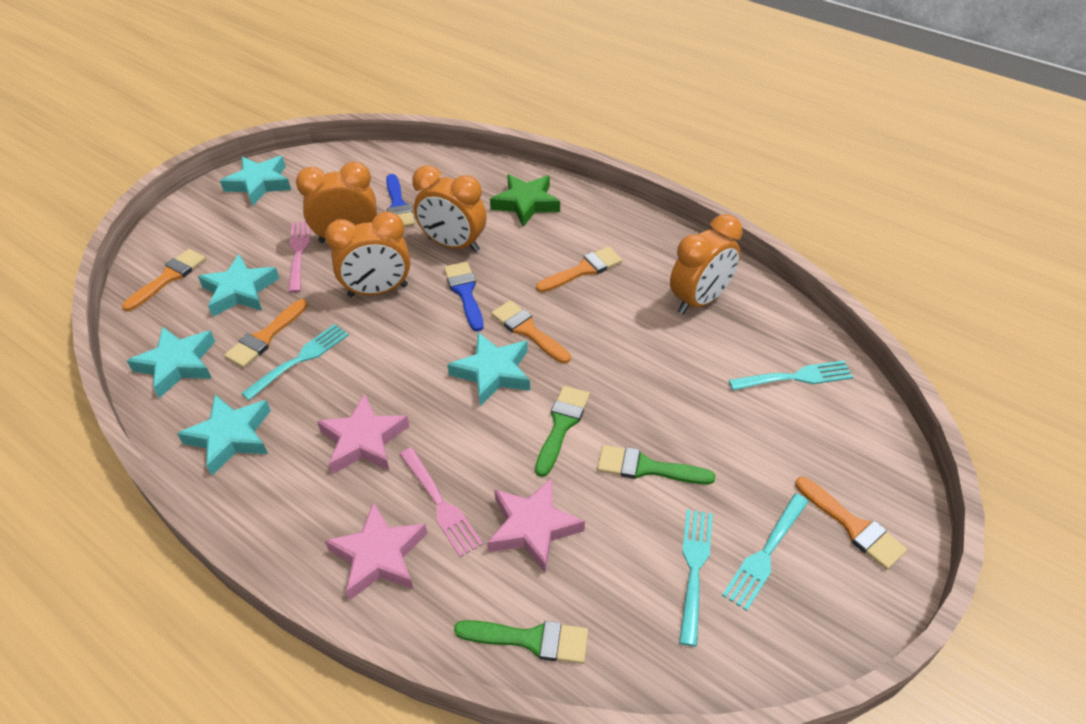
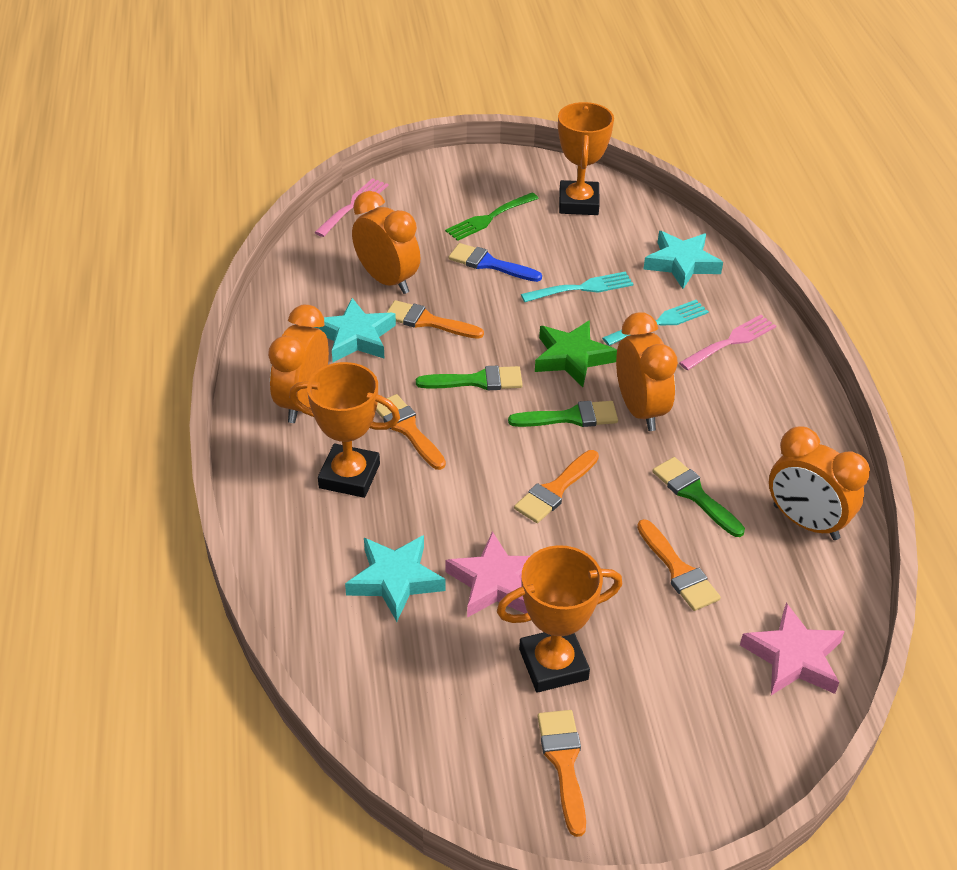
blue brush: [386,174,415,227] [444,262,484,332] = 2 -> [449,243,542,282] = 1
green fork: none = 0 -> [445,193,539,241] = 1
orange trophy: none = 0 -> [289,362,400,498] [497,545,622,693] [558,102,614,215] = 3
pink star: [317,394,410,474] [325,502,428,600] [487,478,585,572] = 3 -> [445,531,530,618] [740,603,845,695] = 2
turquoise fork: [241,324,349,400] [679,509,713,647] [722,493,809,611] [729,361,853,390] = 4 -> [521,272,634,302] [602,300,709,346] = 2
turquoise star: [127,327,215,398] [177,395,271,476] [198,254,280,316] [220,156,291,206] [447,332,530,406] = 5 -> [314,298,396,362] [345,535,445,622] [644,231,723,289] = 3

